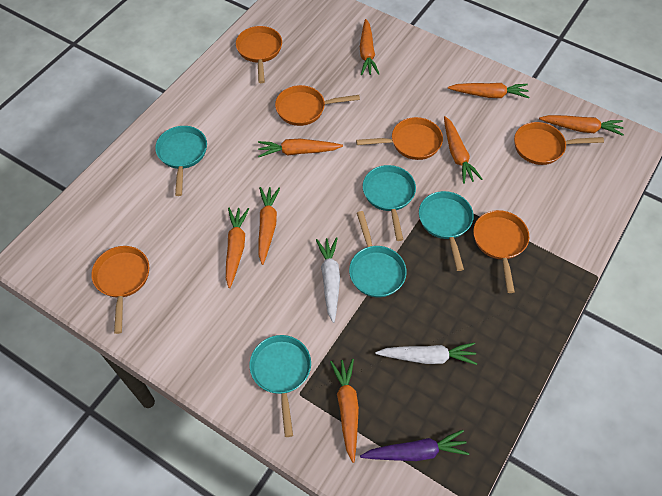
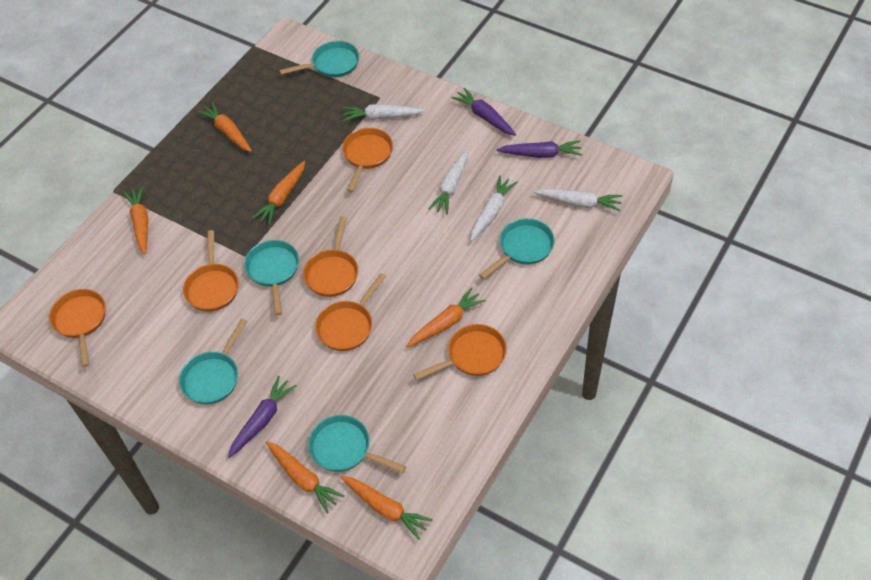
orange carrot: [226,208,249,288] [258,139,343,157] [258,187,280,265] [330,359,359,463] [360,19,379,75] [444,116,482,184] [448,83,529,98] [539,115,624,136] = 8 -> [123,186,148,255] [197,102,252,152] [252,161,305,225] [266,441,345,514] [340,476,433,540] [406,287,486,347] = 6
purple carrot: [360,430,469,461] = 1 -> [228,376,297,458] [451,88,516,136] [496,140,582,158] = 3
white carrot: [316,237,340,323] [375,342,477,365] = 2 -> [342,104,424,122] [428,149,468,214] [470,175,518,242] [534,189,622,211] = 4

